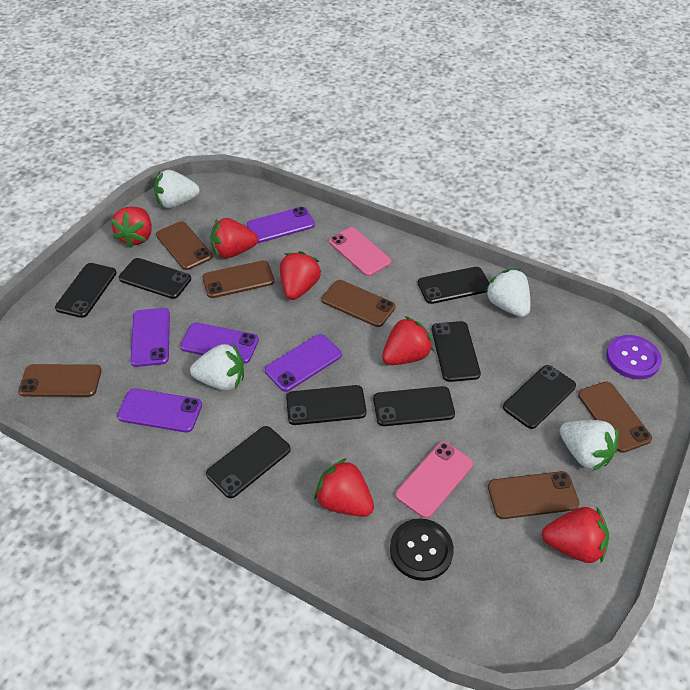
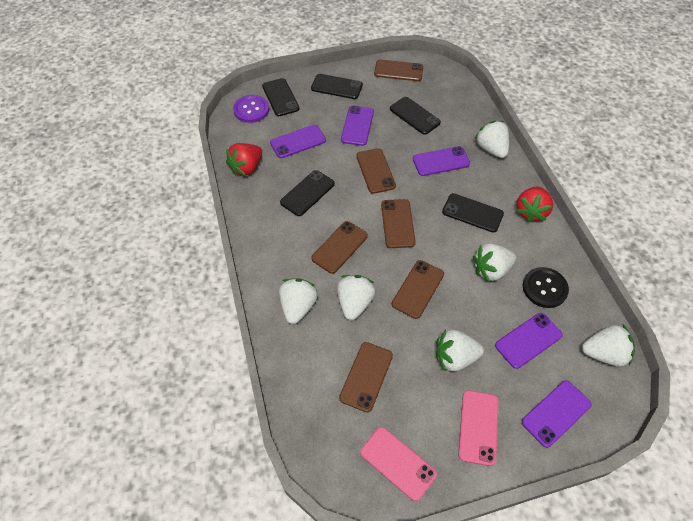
black phone: [55,263,116,318] [119,258,191,299] [206,426,291,498] [286,385,366,425] [373,386,455,426] [418,267,490,304] [432,321,481,382] [503,365,576,429] = 8 -> [262,78,299,116] [280,170,335,216] [311,74,363,99] [390,97,441,135] [442,193,504,233] = 5
red strawberry: [111,207,152,248] [211,218,258,258] [280,251,321,300] [314,458,374,517] [382,316,433,365] [542,507,609,563] = 6 -> [226,143,262,176] [516,186,553,222] = 2
white strawberry: [154,170,200,208] [190,343,244,391] [485,269,530,317] [560,420,619,471] = 4 -> [279,279,318,324] [337,275,375,320] [436,330,484,371] [473,243,516,282] [475,121,509,158] [582,325,635,367] = 6

